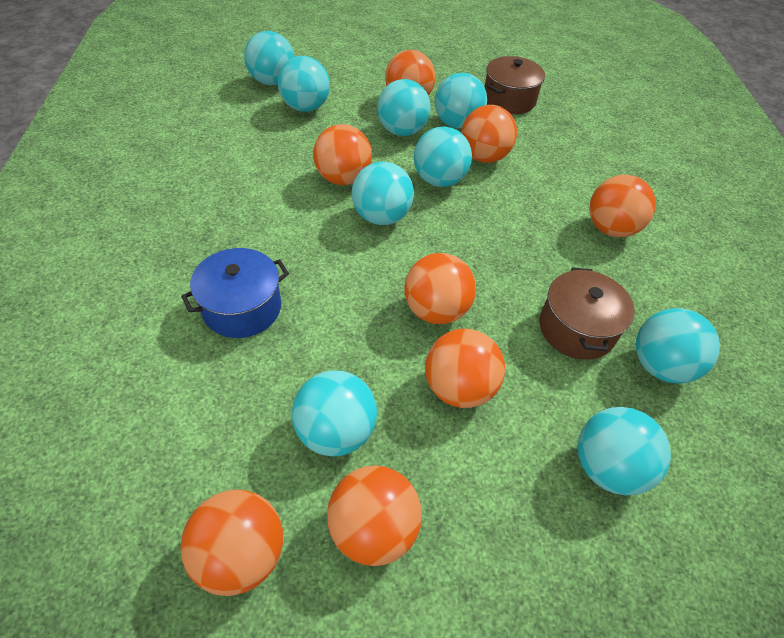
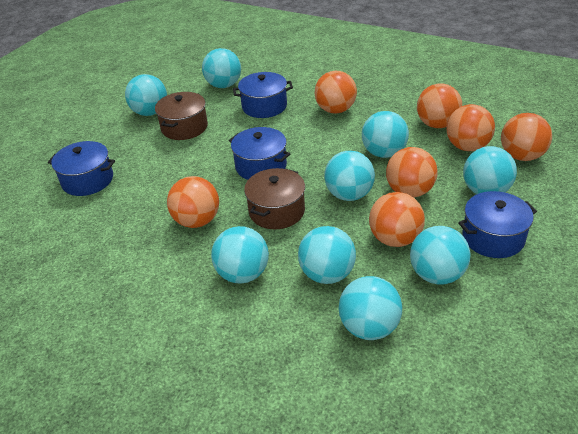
blue pot: [181,248,289,338] = 1 -> [48,141,115,196] [229,127,290,180] [233,72,293,118] [458,191,537,258] = 4
orange ball: [181,490,283,596] [313,124,372,185] [327,465,422,566] [385,50,435,95] [404,253,476,324] [425,329,505,408] [461,105,517,163] [589,175,656,237] = 8 -> [167,176,219,228] [315,71,357,114] [369,192,425,247] [386,147,438,197] [417,84,462,128] [447,104,495,151] [501,113,552,161] = 7

